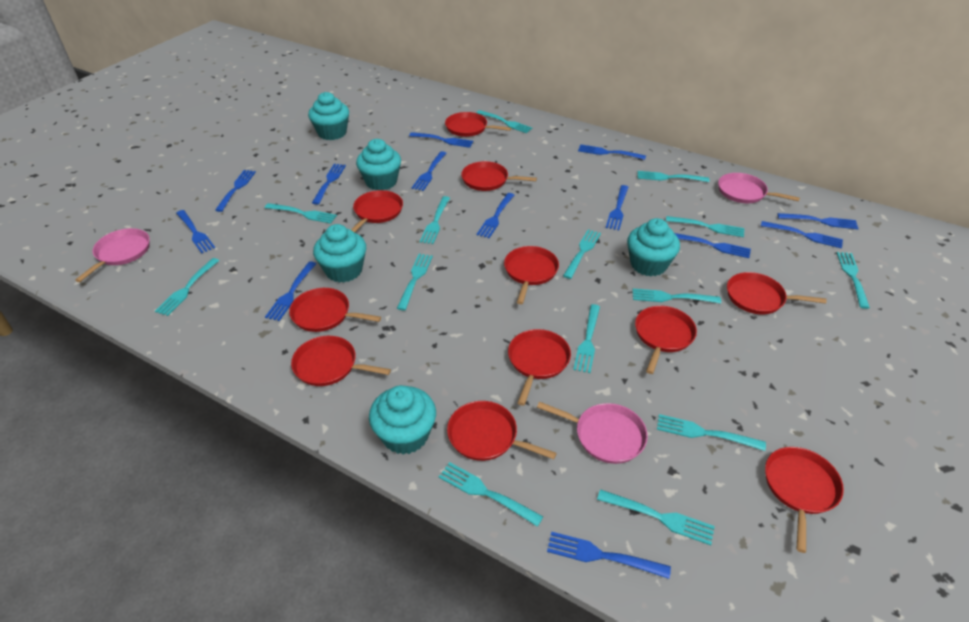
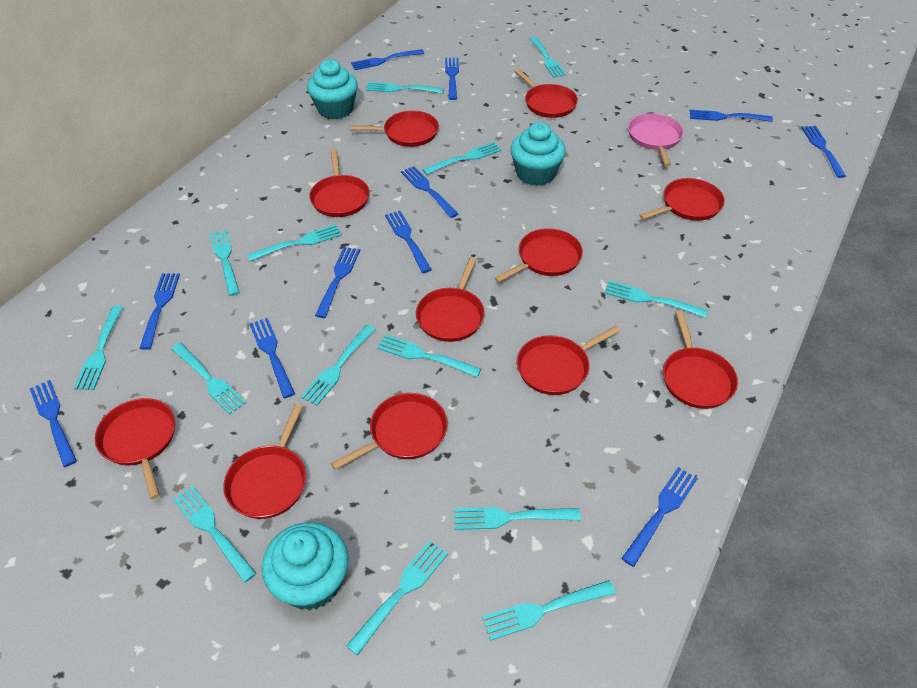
blue fork: [176,210,215,253] [215,170,256,212] [265,261,317,321] [312,164,346,205] [409,132,473,148] [412,151,447,191] [476,193,514,238] [547,531,671,579] [578,144,646,160] [606,185,628,230] [674,233,751,258] [761,221,843,249] [778,213,859,229] = 13 -> [30,380,77,467] [139,273,180,350] [250,318,295,398] [315,247,360,318] [351,49,424,70] [385,211,432,273] [401,166,458,218] [445,58,459,100] [621,467,698,567] [690,110,773,122] [801,126,846,178] = 11
pink pan: [75,228,150,282] [537,402,648,464] [718,173,800,203] = 3 -> [628,113,684,166] = 1
turquoise cupcake: [308,92,349,140] [313,224,366,283] [356,139,401,190] [369,385,436,455] [627,218,680,276] = 5 -> [262,522,349,610] [307,59,358,120] [510,122,566,186] = 3

